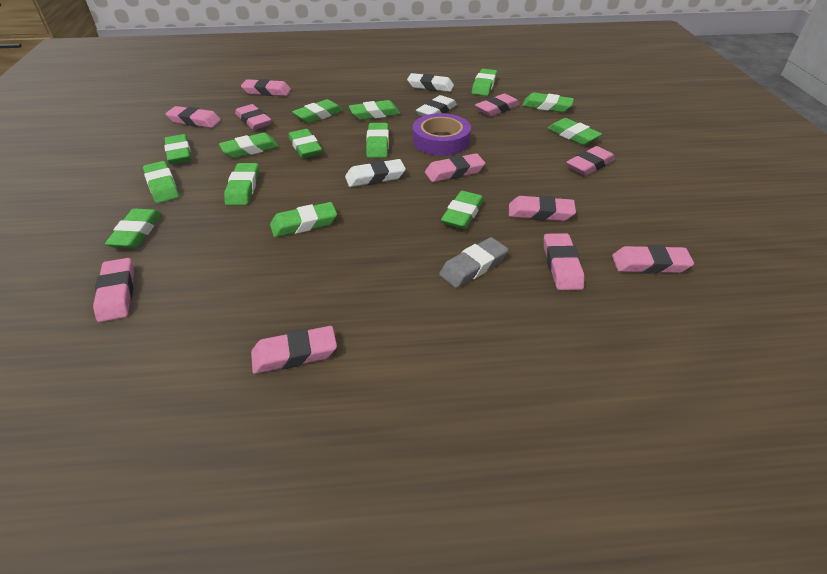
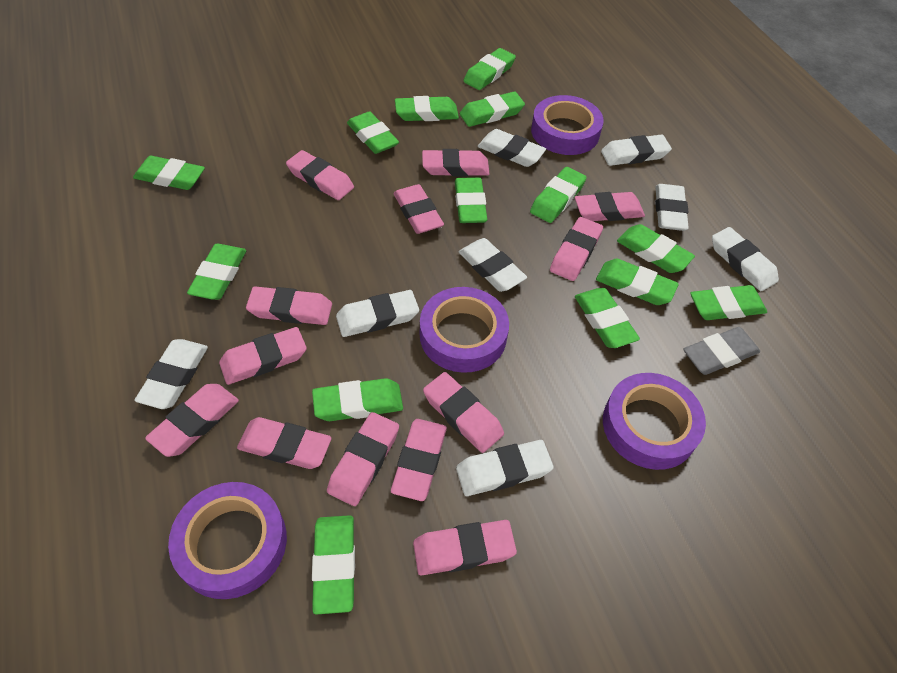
pink eraser: [93,258,134,322] [166,106,221,128] [235,104,272,130] [241,79,291,96] [251,326,337,374] [425,153,485,182] [475,93,520,117] [509,196,576,221] [544,233,584,290] [566,146,615,176] [612,245,694,274] = 11 -> [145,384,239,457] [219,327,307,385] [237,417,331,469] [246,286,332,325] [286,150,354,200] [327,412,399,506] [391,419,447,501] [393,184,444,234] [413,520,517,576] [422,149,489,177] [423,372,504,453] [550,217,603,281] [575,192,645,221] = 13
purple tape: [413,113,471,156] = 1 -> [168,482,287,599] [420,287,509,373] [531,95,604,155] [603,373,706,470] = 4
white eraser: [345,159,406,187] [407,73,454,92] [416,95,457,116] = 3 -> [135,339,208,409] [336,290,419,337] [456,440,554,496] [459,238,527,292] [478,129,546,167] [601,135,672,166] [655,184,689,231] [712,227,779,291] = 8

